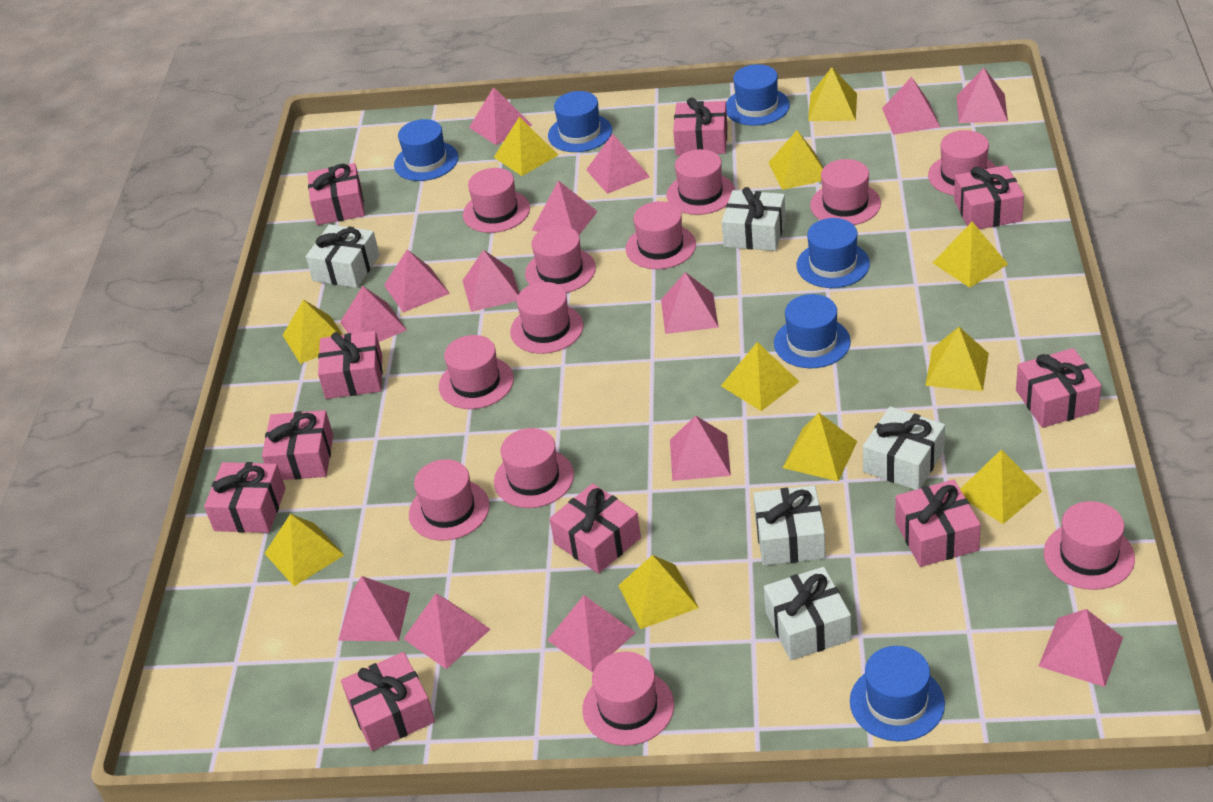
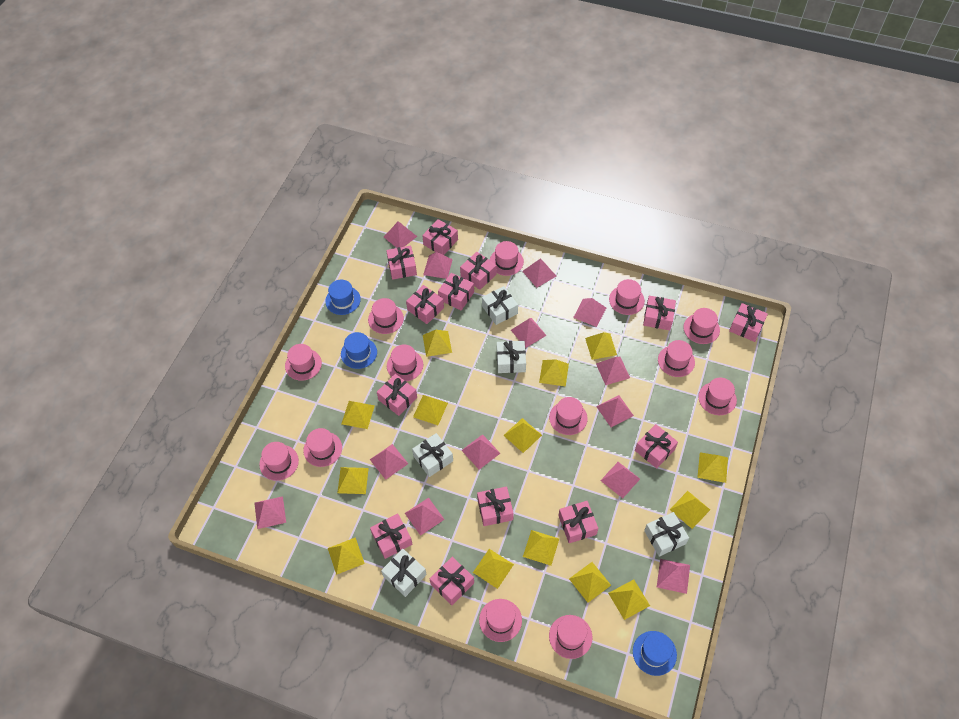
blue hat: [394,119,458,181] [548,91,612,152] [726,64,790,126] [774,294,851,368] [796,218,870,288] [850,646,945,741] = 6 -> [325,280,361,315] [341,332,377,369] [633,631,677,676] = 3
pink gift: [204,462,286,533] [262,410,333,480] [308,163,365,225] [318,331,383,399] [341,652,435,751] [550,483,641,574] [673,97,728,156] [895,479,981,567] [954,165,1024,229] [1016,348,1101,428] = 10 -> [370,513,413,559] [377,374,417,416] [386,246,417,280] [406,285,444,324] [422,219,458,255] [430,557,474,605] [438,273,474,311] [460,252,497,290] [477,486,514,526] [558,501,598,543] [635,424,678,468] [643,296,676,330] [729,303,768,342] = 13
pink hat: [409,459,489,541] [439,335,514,409] [463,168,530,233] [494,428,574,508] [510,282,583,354] [525,225,596,293] [582,651,674,746] [626,201,696,269] [667,149,735,215] [810,159,881,225] [928,130,996,196] [1044,501,1135,590] = 12 -> [259,442,299,481] [285,344,322,381] [303,428,342,467] [368,298,404,334] [387,345,423,381] [479,599,522,642] [490,241,524,276] [549,397,588,435] [549,615,592,659] [609,279,645,315] [658,340,695,377] [683,308,720,344] [698,378,737,415] = 13
pink pyramid: [338,576,410,641] [340,286,407,342] [384,249,450,313] [403,593,491,669] [462,250,519,312] [469,87,532,145] [532,180,598,235] [547,595,636,672] [586,134,650,194] [661,272,719,334] [670,416,731,481] [882,77,940,135] [957,68,1008,123] [1038,609,1123,687] = 14 -> [254,496,286,529] [370,444,408,480] [384,221,417,248] [405,498,445,536] [423,252,453,279] [461,434,500,470] [511,318,547,348] [522,258,556,288] [573,298,606,327] [596,357,630,385] [596,395,634,427] [600,462,640,498] [657,559,690,594] = 13
yellow pyramid: [264,514,344,586] [283,299,343,364] [494,117,558,176] [618,555,699,629] [721,342,799,411] [768,130,823,190] [783,412,857,482] [808,67,857,121] [925,327,989,391] [933,222,1008,288] [960,449,1042,524] = 11 -> [328,537,365,575] [337,467,369,494] [342,401,375,429] [413,395,448,425] [423,330,452,357] [473,549,514,589] [503,418,542,453] [523,530,559,566] [539,359,569,387] [569,562,611,603] [585,332,617,360] [608,579,650,620] [670,491,710,529] [697,453,728,483] = 14

